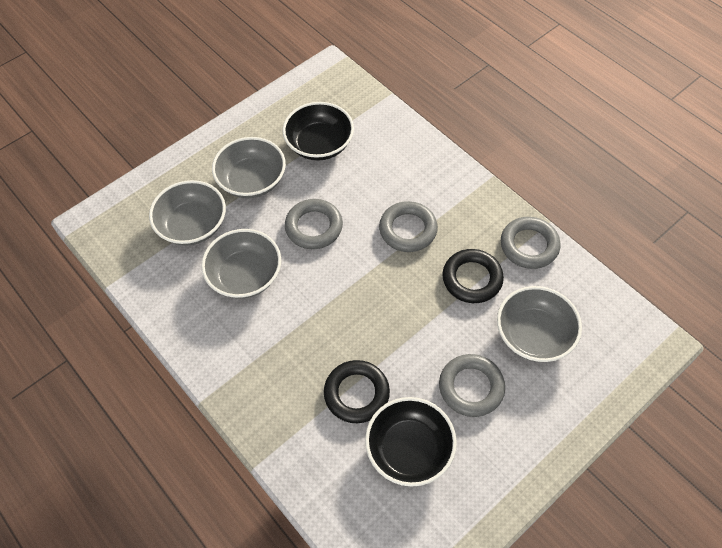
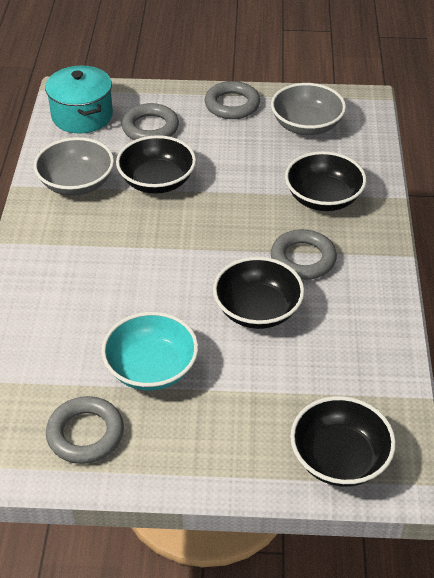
black bowl: [282,102,354,161] [365,397,457,487] = 2 -> [116,135,196,194] [213,257,304,329] [285,151,366,211] [290,396,396,487] = 4
black ring: [324,360,390,423] [442,249,504,303] = 2 -> none = 0
grey bowl: [149,180,226,246] [201,229,281,299] [212,137,286,198] [497,286,582,362] = 4 -> [34,137,114,196] [271,83,346,135] = 2
turquoise bowl: none = 0 -> [102,312,198,391] = 1
turquoise pot: none = 0 -> [45,66,113,133] = 1

